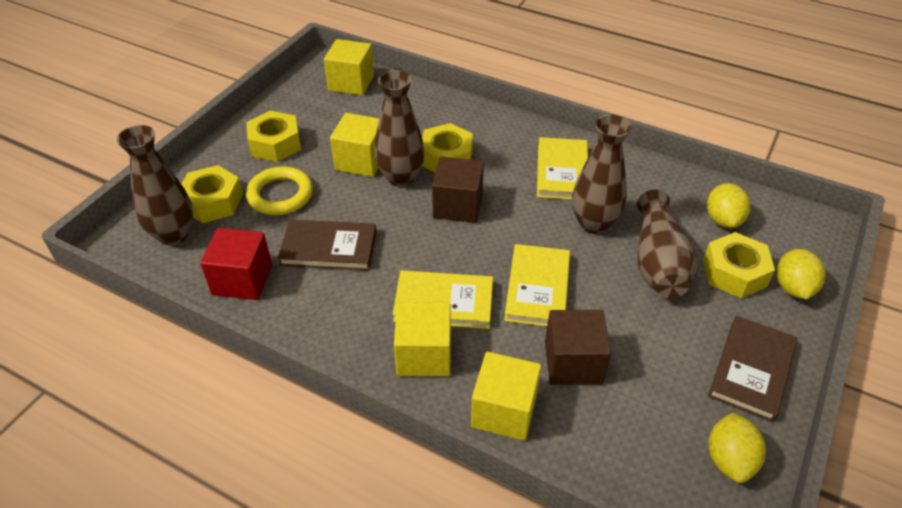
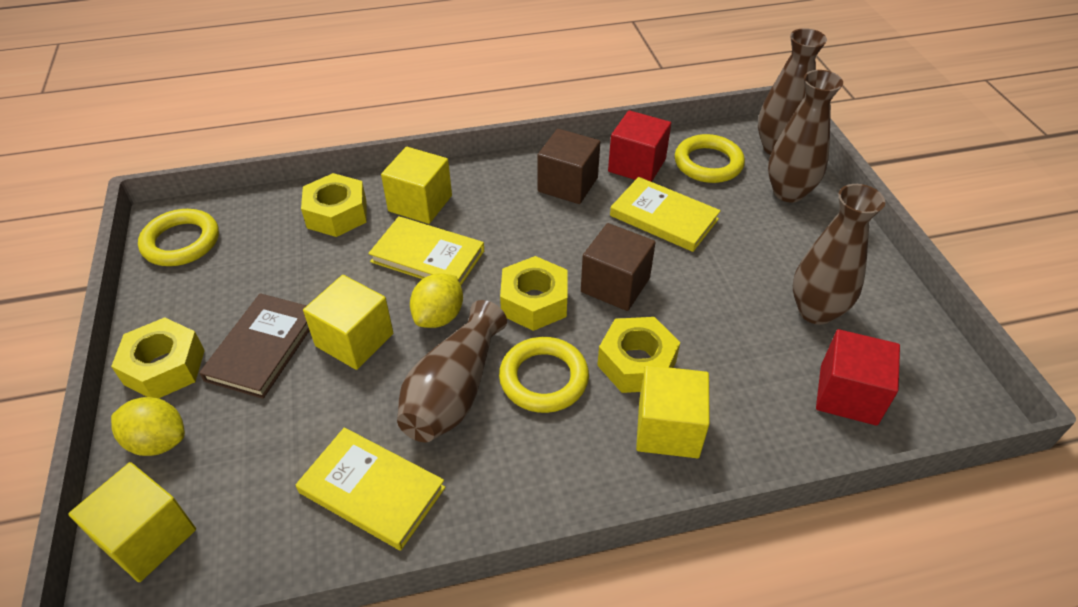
brown book: [278,219,377,271] [708,316,797,422] = 2 -> [199,293,310,399] = 1
red cube: [200,228,272,300] = 1 -> [608,110,671,182] [816,329,900,426] = 2
yellow lemon: [707,183,751,228] [709,412,766,483] [776,249,826,299] = 3 -> [111,397,185,456] [410,273,463,328] = 2
yellow ring: [246,166,313,215] = 1 -> [138,209,219,266] [499,337,589,413] [675,134,745,183] = 3

